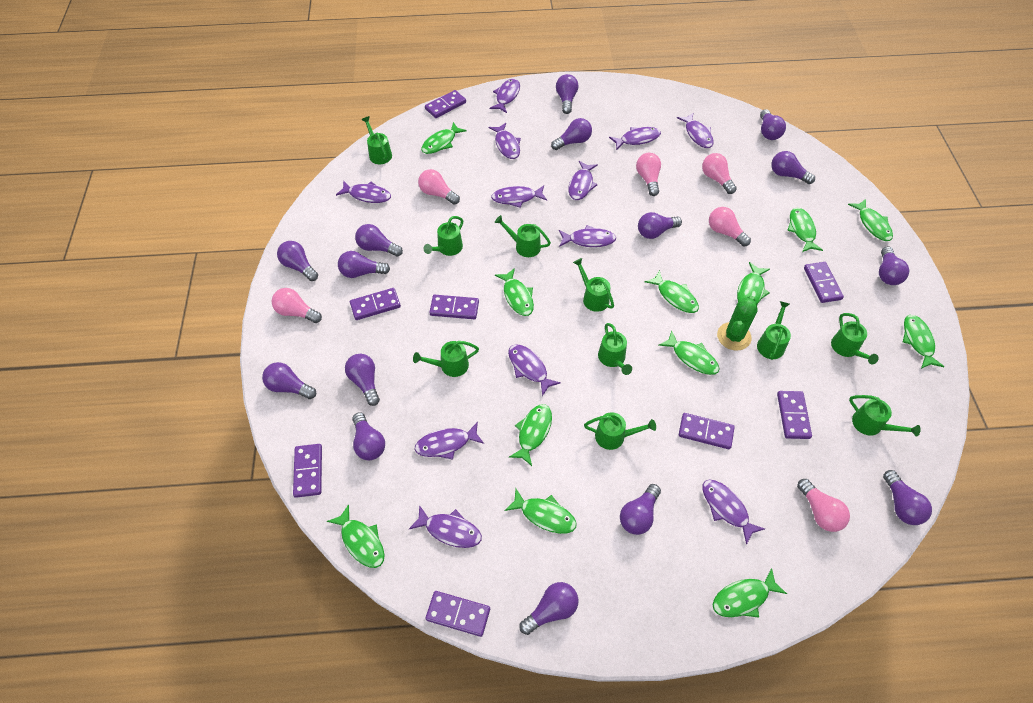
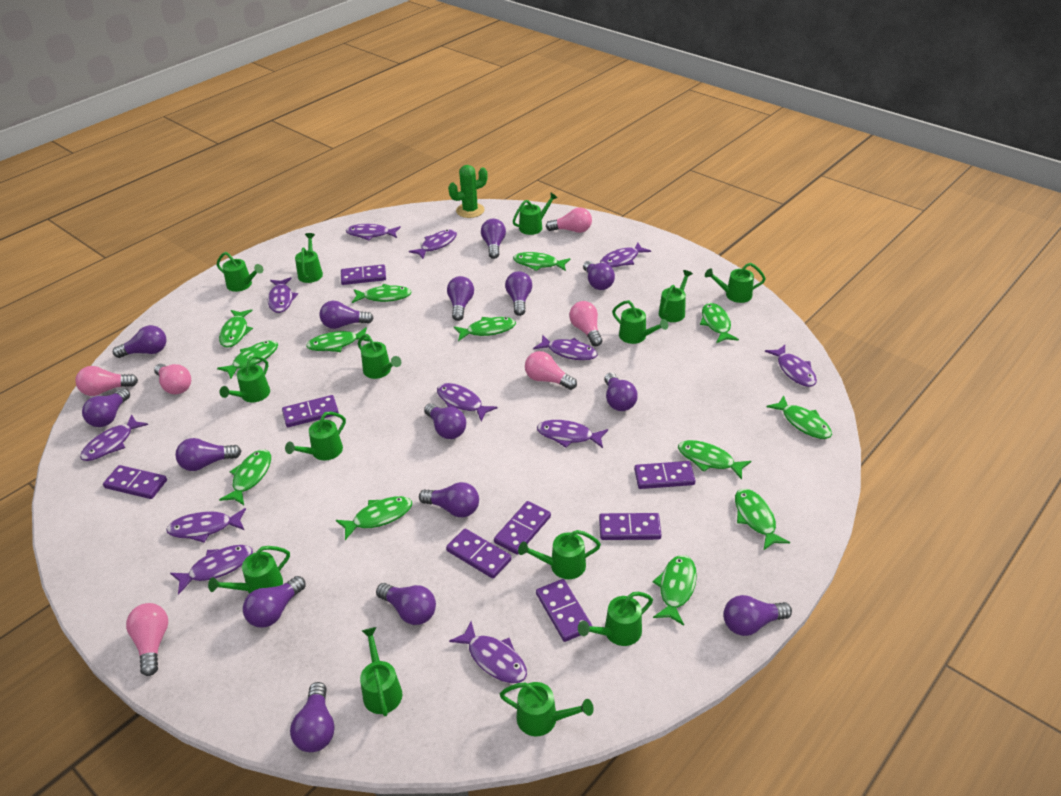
green fish: [327,504,385,568] [421,122,467,154] [495,268,534,316] [505,489,577,534] [509,404,552,466] [644,270,699,313] [659,330,720,375] [712,568,787,617] [737,262,770,304] [787,208,823,252] [848,199,893,241] [903,315,945,369] = 12 -> [217,340,278,379] [219,309,253,348] [219,449,271,505] [306,327,370,352] [336,496,412,540] [352,284,412,303] [454,317,516,341] [513,252,571,271] [653,555,697,625] [678,440,751,479] [700,303,739,343] [735,489,790,551] [767,395,832,439] = 13
green watering can: [361,116,392,164] [413,341,479,377] [424,216,463,256] [495,215,551,257] [573,258,614,312] [584,412,656,450] [598,323,632,375] [757,301,791,360] [831,313,879,364] [849,395,921,437] = 10 -> [208,546,290,594] [217,252,264,292] [219,355,270,402] [285,411,346,460] [295,233,323,283] [358,334,401,379] [360,627,402,716] [500,682,594,736] [513,193,558,235] [518,530,601,579] [578,592,653,646] [612,300,668,344] [659,270,693,322] [705,263,766,303] = 14

